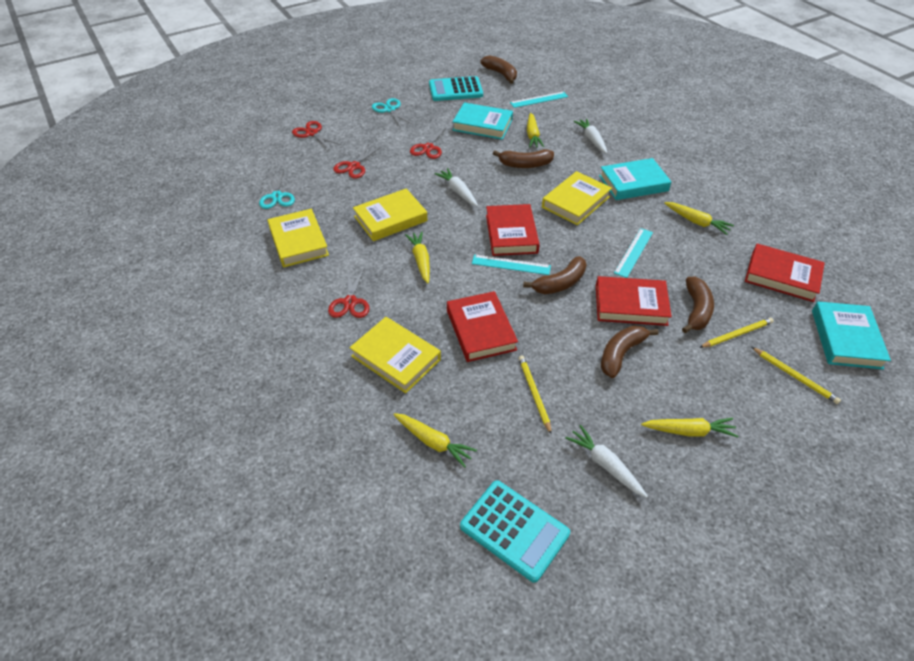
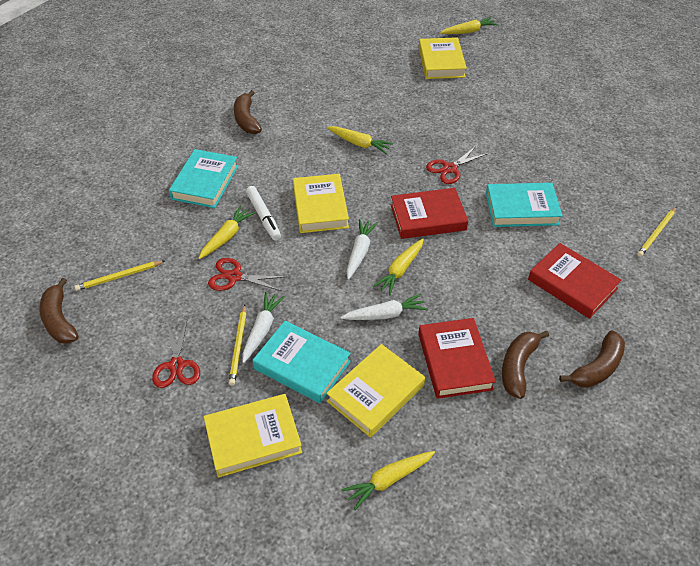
brown banana: [480,55,517,84] [493,149,554,168] [523,256,586,294] [601,325,658,378] [682,277,714,333] = 5 -> [40,278,79,344] [234,90,262,134] [502,331,549,399] [559,330,625,388] = 4
red book: [447,291,518,362] [486,204,540,256] [596,276,672,326] [745,243,825,302] = 4 -> [391,188,468,239] [418,318,496,399] [528,243,622,319] = 3
red scissors: [292,121,341,150] [328,267,369,318] [333,144,381,179] [410,127,447,159] = 4 -> [152,318,200,388] [208,258,286,291] [426,145,489,184] = 3
turquoise calculator: [429,76,483,101] [460,480,570,583] = 2 -> none = 0
turquoise ruler: [472,254,551,275] [510,92,568,108] [614,228,653,278] = 3 -> none = 0
turquoise scissors: [259,170,295,209] [372,98,413,127] = 2 -> none = 0
white marker: none = 0 -> [246,186,281,241] = 1

